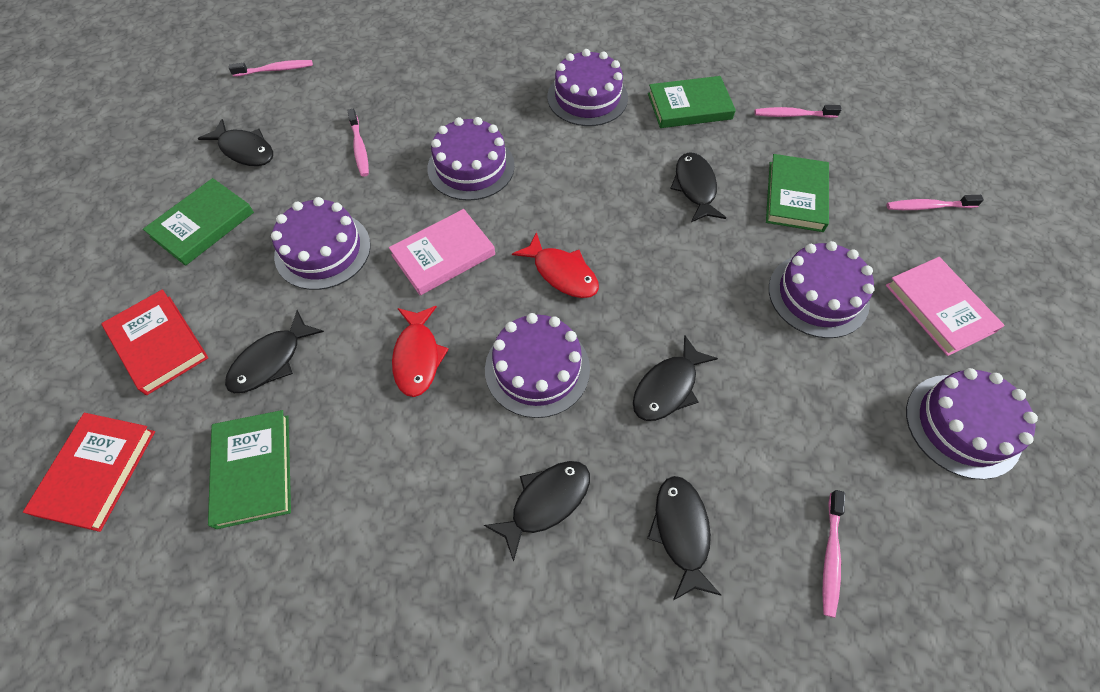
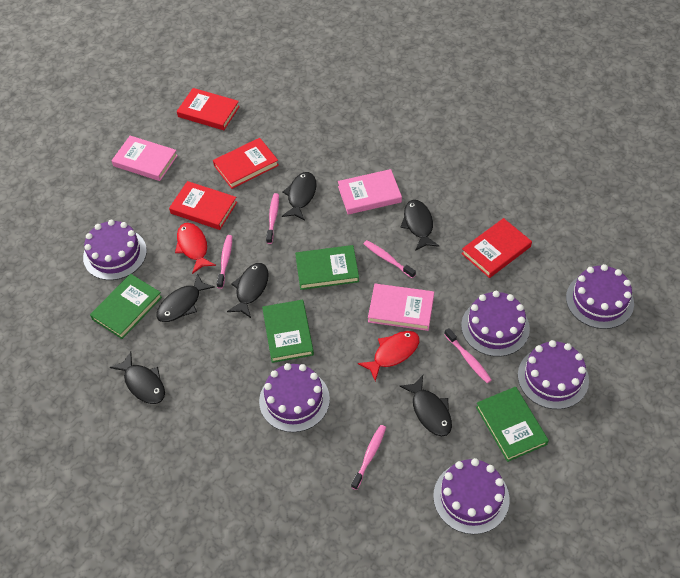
pink book: [389,209,495,295] [886,257,1005,356] = 2 -> [111,136,178,181] [338,169,402,215] [368,284,434,331] = 3
red book: [23,413,155,532] [101,290,209,395] = 2 -> [169,181,237,230] [177,88,240,130] [213,138,279,189] [461,218,532,278] = 4

